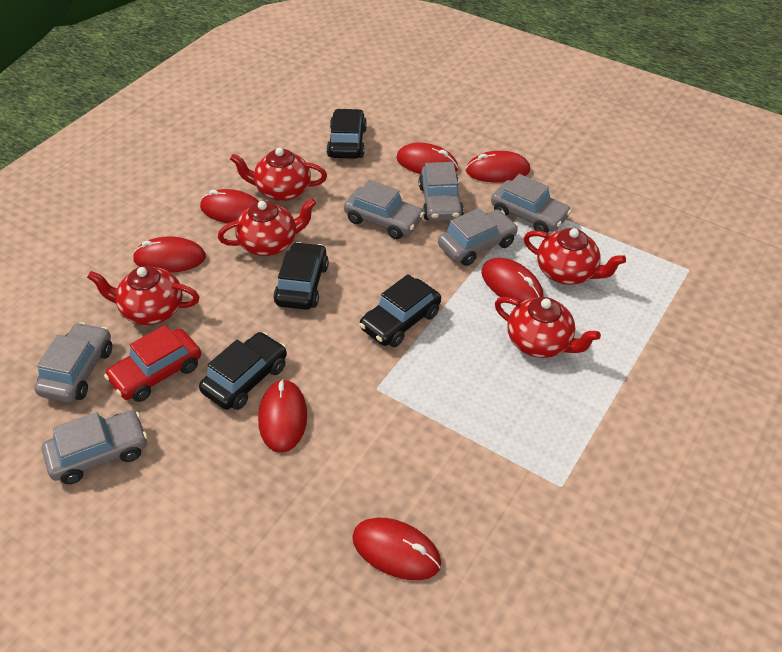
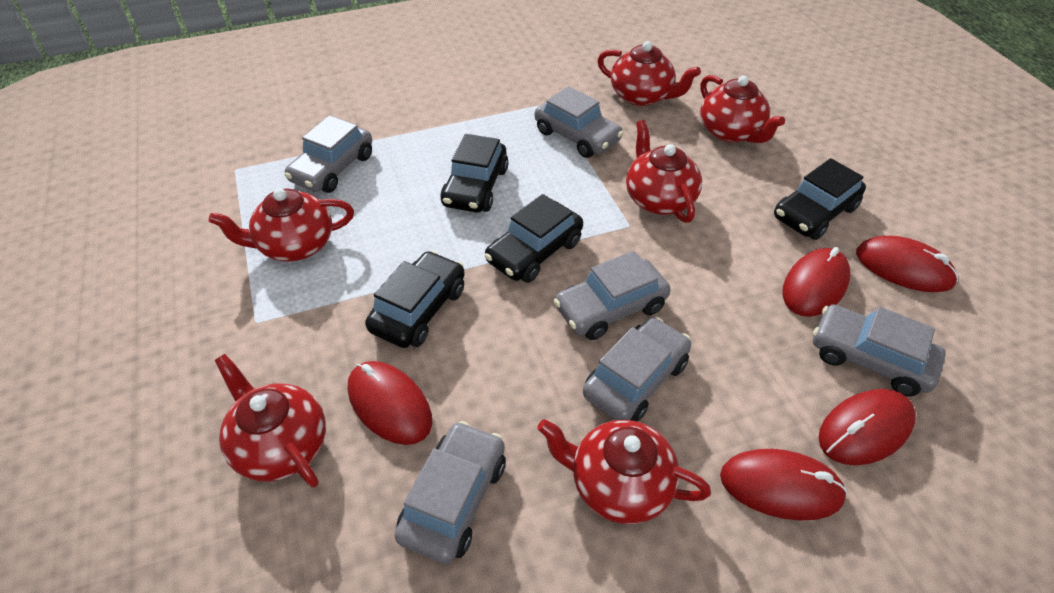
red car: [104,325,201,402] = 1 -> none = 0
red mouse: [132,236,206,273] [200,189,259,223] [258,379,307,453] [352,518,441,580] [396,143,458,174] [466,151,530,183] [481,258,544,303] = 7 -> [348,361,432,445] [720,449,847,521] [782,247,851,317] [818,389,916,465] [856,236,958,292] = 5
red teapot: [87,266,199,325] [218,198,316,256] [230,148,327,201] [495,297,601,358] [524,228,626,285] = 5 -> [208,188,354,262] [214,354,326,488] [537,419,711,524] [597,41,701,106] [626,120,702,223] [700,75,785,143] = 6

